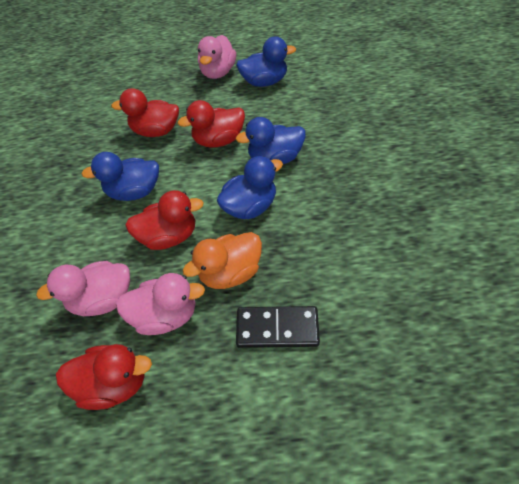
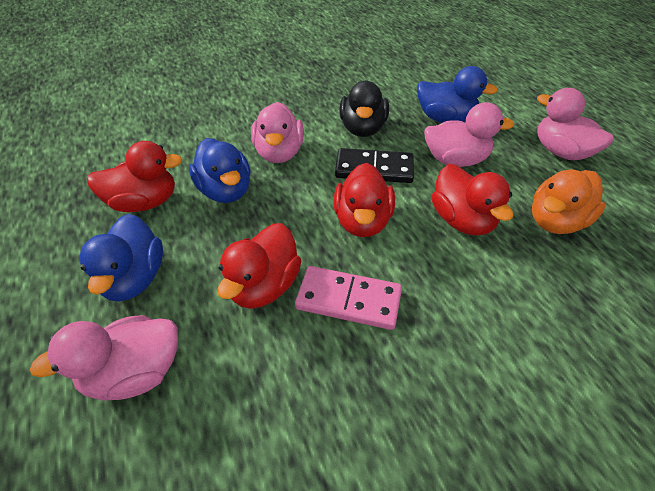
black duck: none = 0 -> [340,80,389,137] = 1
blue duck: [82,152,159,201] [217,156,283,219] [235,117,306,164] [236,36,296,87] = 4 -> [79,214,163,302] [189,138,251,203] [417,66,498,123] = 3
pink domino: none = 0 -> [295,266,402,330] = 1
pink duck: [36,261,130,316] [116,273,205,335] [198,35,236,79] = 3 -> [30,315,178,401] [251,102,304,163] [424,102,514,167] [537,88,614,160] = 4

